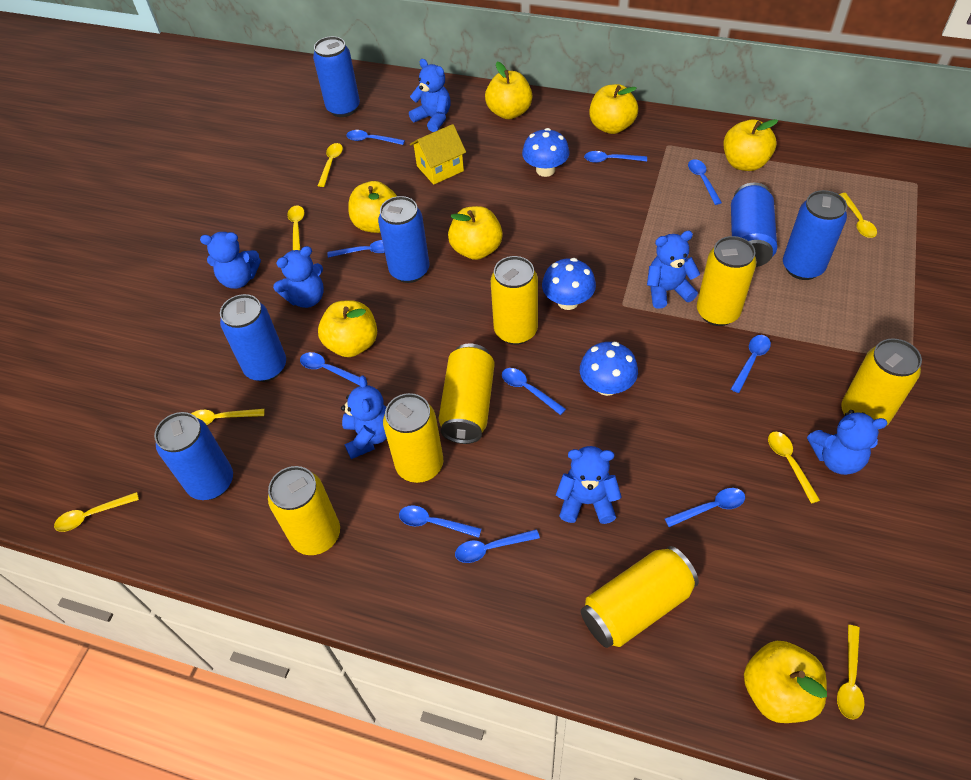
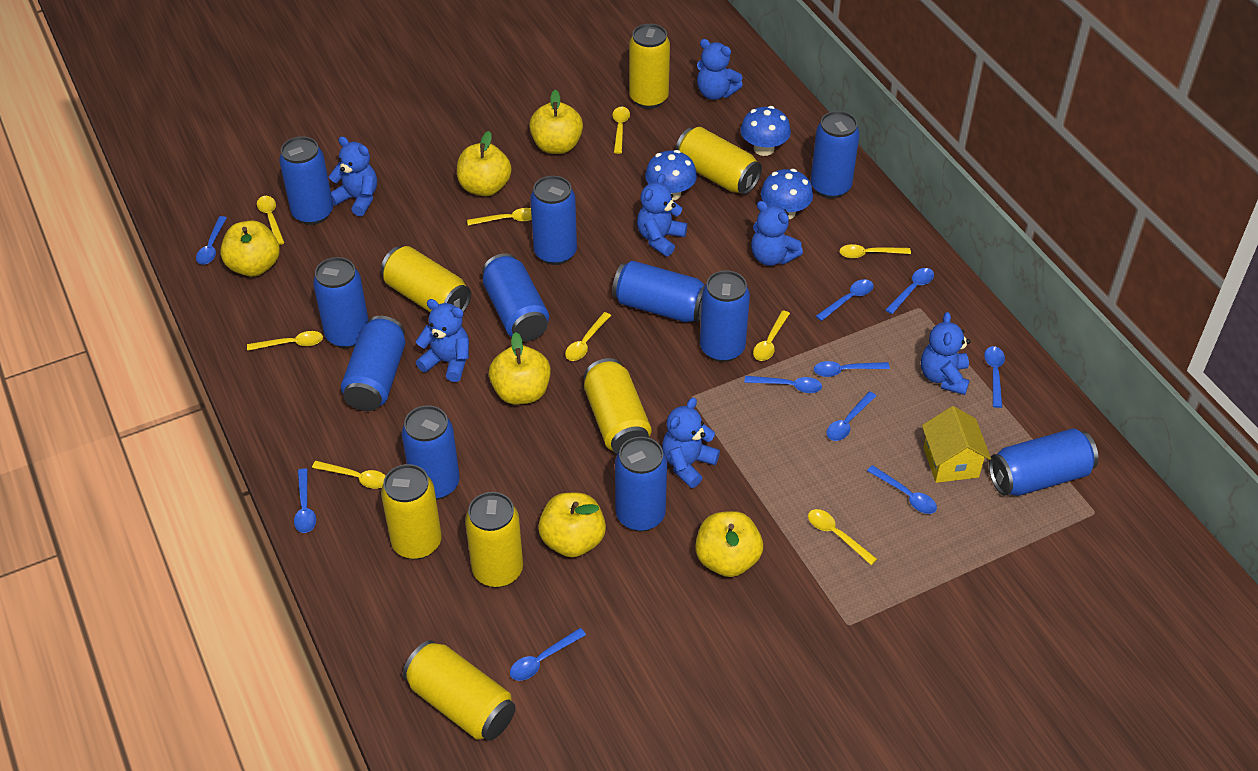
blue can: [154,412,233,500] [220,294,286,382] [313,36,360,117] [378,196,429,283] [731,182,777,267] [783,190,847,280] = 6 -> [279,136,333,225] [313,257,369,349] [341,316,405,411] [402,405,460,500] [482,253,549,342] [530,176,577,265] [612,261,705,322] [615,437,667,532] [700,270,750,362] [810,111,860,199] [989,428,1098,496] = 11
yellow apple: [318,300,377,357] [348,181,397,233] [448,206,503,260] [485,62,532,119] [589,84,638,134] [723,119,778,171] [744,641,827,723] = 7 -> [220,220,280,277] [457,131,512,196] [489,332,551,405] [529,90,583,154] [538,493,606,558] [695,511,763,577] = 6
yellow spoon: [54,492,139,532] [191,409,265,425] [287,206,305,250] [318,143,343,187] [768,432,820,504] [837,625,865,719] [839,193,877,238] = 7 -> [247,331,323,351] [257,196,284,245] [312,461,385,489] [467,208,532,226] [565,312,611,361] [612,107,630,154] [753,310,790,361] [808,509,877,565] [839,244,911,258] = 9

